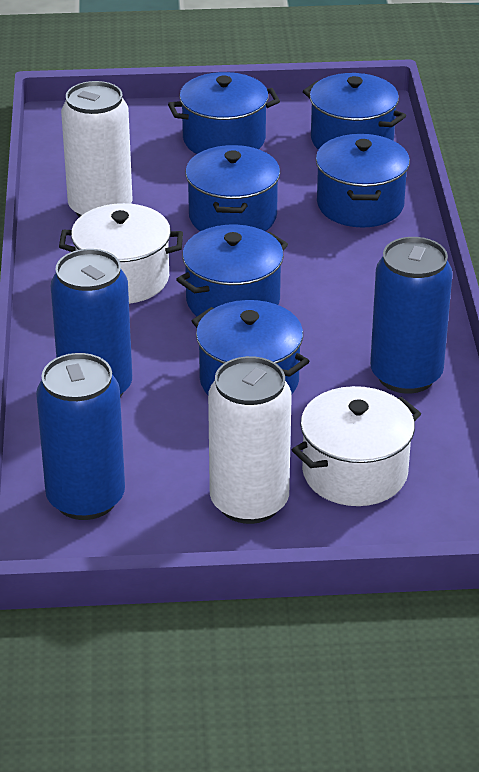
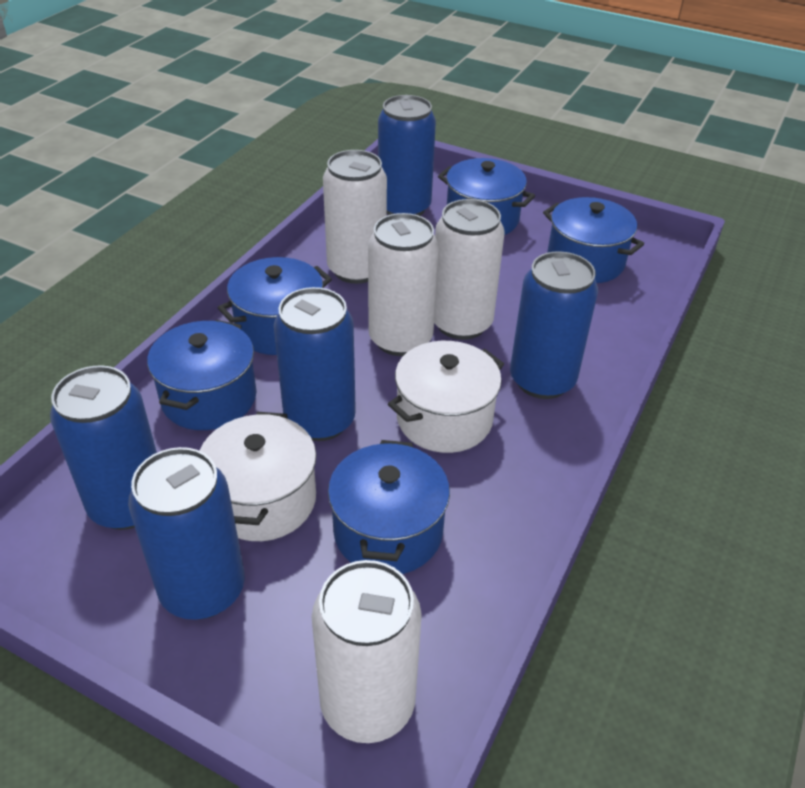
blue can: [36,353,125,520] [51,249,132,397] [370,237,453,394] = 3 -> [50,365,157,530] [128,447,245,620] [274,287,356,441] [378,95,436,216] [510,251,598,399] = 5
blue pot: [168,72,280,154] [176,224,288,316] [185,145,280,231] [192,300,310,395] [303,73,406,150] [316,134,410,228] = 6 -> [147,320,257,430] [218,257,332,355] [328,440,450,574] [438,158,535,235] [543,197,644,283] = 5
white can: [61,81,133,217] [208,356,292,524] = 2 -> [312,560,422,743] [323,150,387,284] [368,213,439,356] [434,199,505,340] = 4

